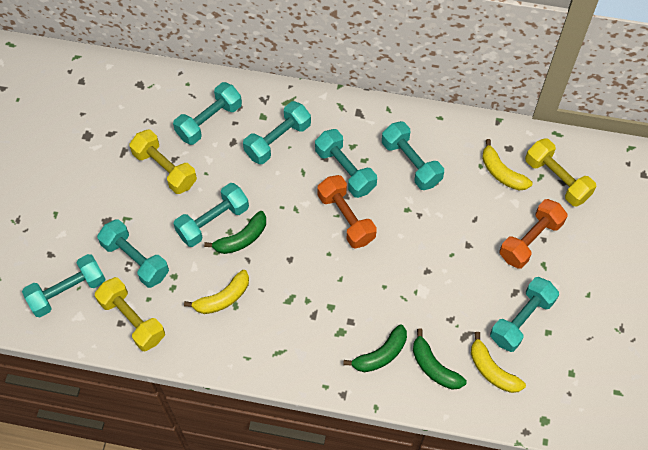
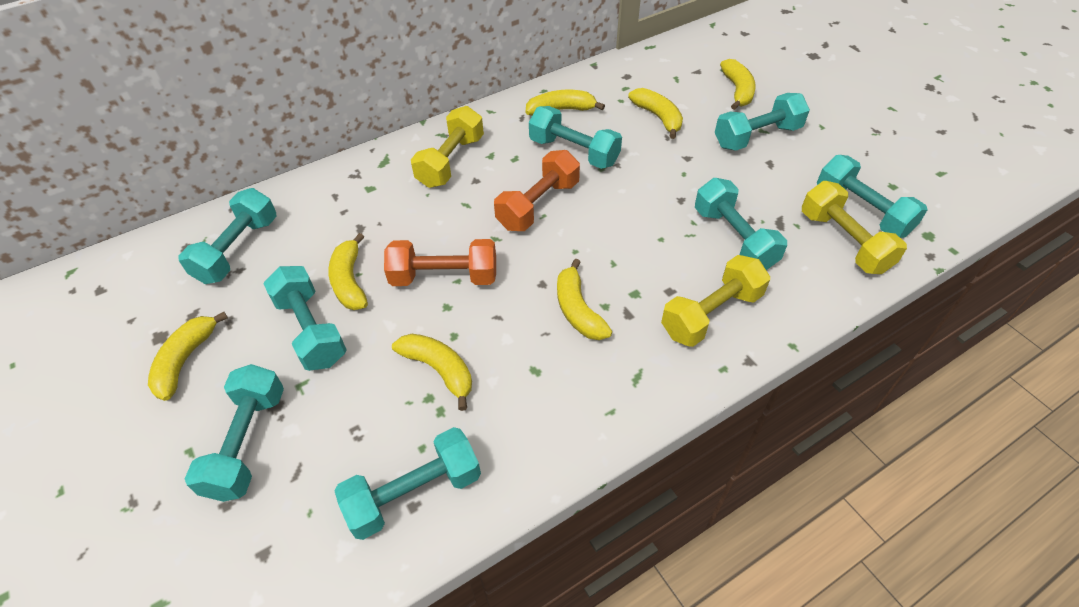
green banana: [204,211,266,254] [343,324,407,372] [413,328,467,390] = 3 -> none = 0
yellow banana: [184,270,249,314] [471,332,526,393] [482,139,532,190] = 3 -> [148,312,228,401] [328,233,368,310] [392,334,472,411] [526,90,605,116] [557,259,612,340] [628,88,683,139] [720,59,756,110] = 7

